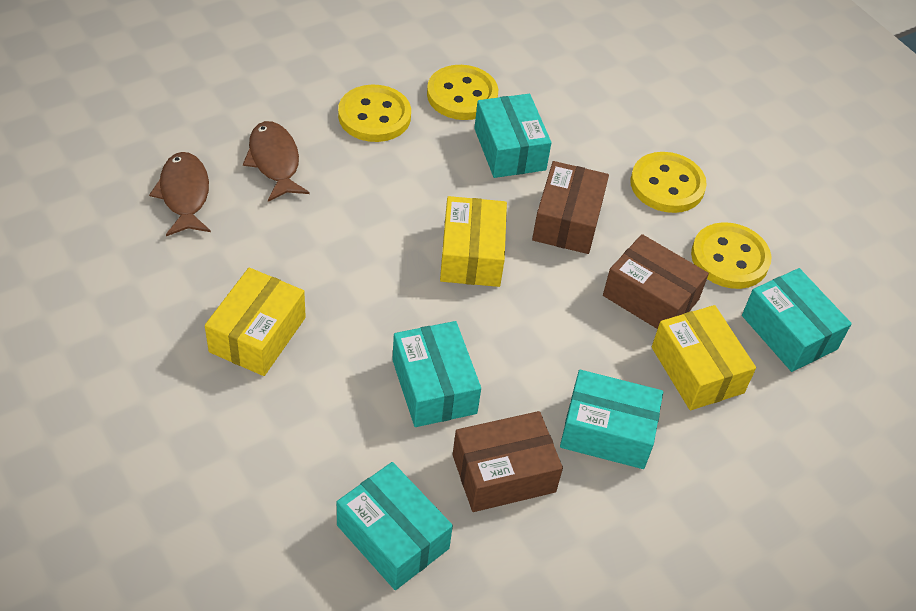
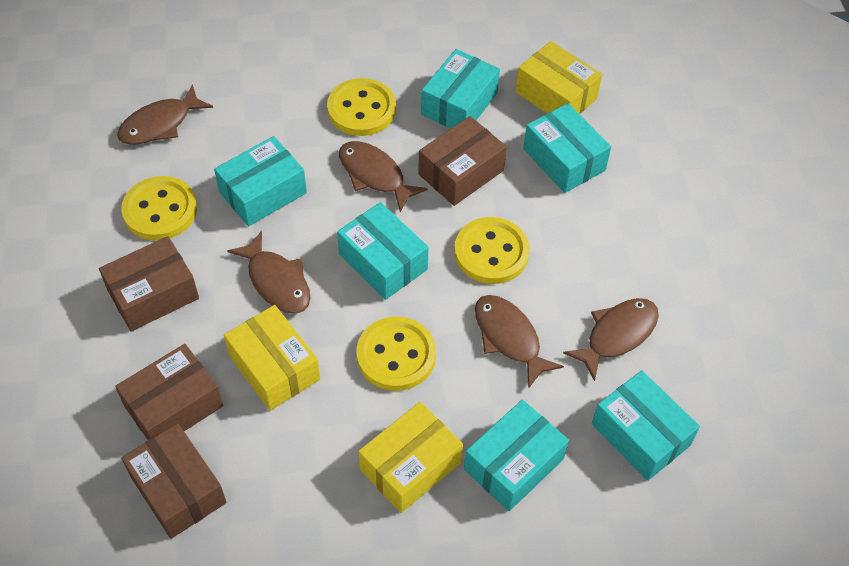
brown box: [453,411,563,512] [532,161,609,254] [603,234,709,329] = 3 -> [99,236,199,331] [115,344,223,440] [121,423,227,539] [418,116,507,206] = 4
brown fish: [149,152,211,236] [243,121,310,202] = 2 -> [117,84,213,145] [227,231,311,314] [339,141,428,212] [475,295,564,389] [563,298,659,381] = 5
turquoise box: [337,462,453,590] [392,321,481,427] [474,94,551,178] [560,370,663,469] [742,268,852,372] = 5 -> [214,136,307,226] [337,202,429,300] [421,49,500,129] [464,399,569,511] [523,103,611,193] [592,370,700,481] = 6

